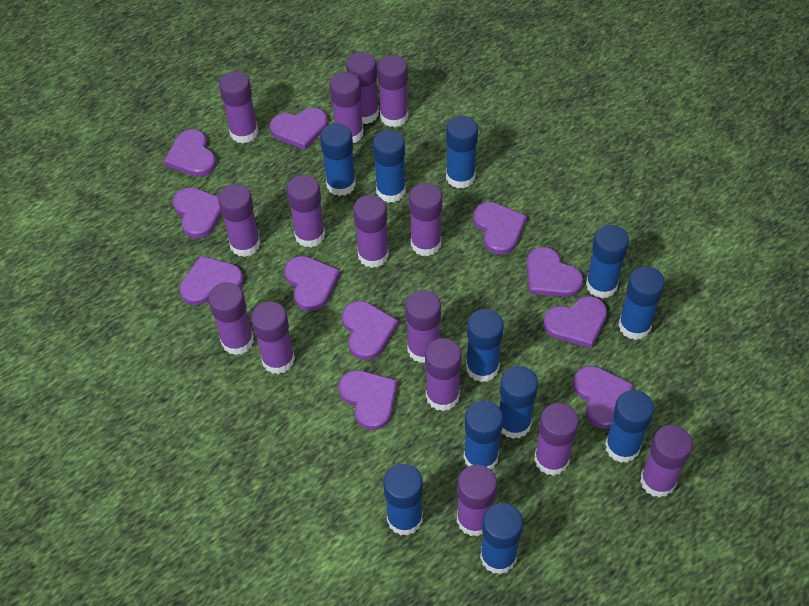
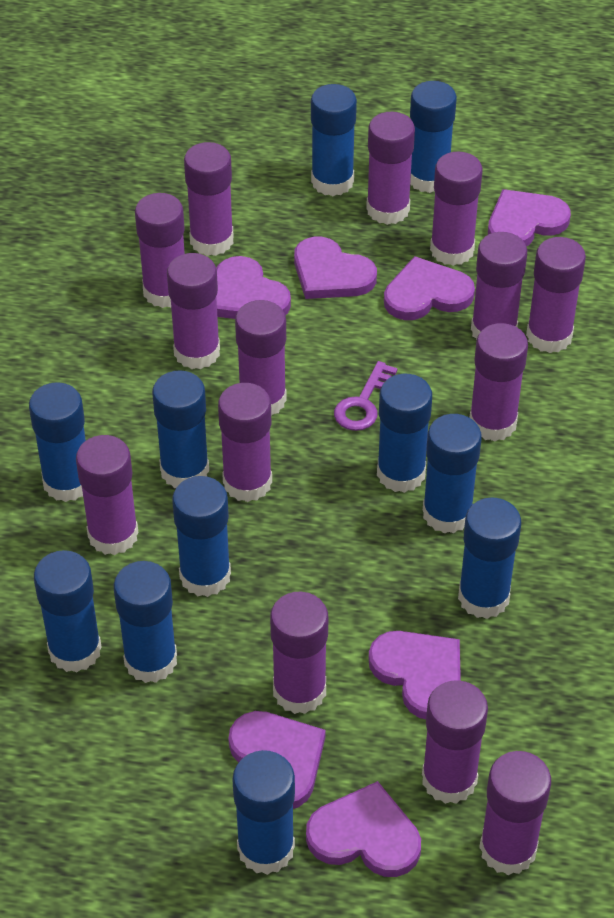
purple glue stick: [208,282,254,355] [218,184,261,257] [219,71,258,144] [251,301,295,374] [287,175,325,248] [329,72,364,143] [346,52,379,124] [353,195,389,268] [377,55,408,127] [405,290,441,363] [409,183,442,256] [425,338,462,411] [457,464,497,537] [534,403,579,476] [640,425,693,498] = 15 -> [76,435,139,555] [135,193,185,308] [167,253,220,369] [184,142,234,256] [218,383,272,502] [235,300,287,416] [270,591,328,714] [366,112,415,225] [422,680,488,804] [430,152,483,266] [470,323,528,442] [471,232,527,340] [479,751,551,875] [526,237,586,353] = 14
purple heart: [164,129,217,177] [173,187,221,239] [180,256,244,305] [270,108,328,150] [284,256,340,311] [339,370,398,430] [342,301,399,360] [473,202,527,255] [527,247,584,297] [543,296,607,348] [573,366,634,429] = 11 -> [216,256,291,319] [228,711,326,809] [294,236,377,299] [306,781,421,877] [368,631,461,719] [384,256,475,320] [488,189,571,247] = 7
purple key: none = 0 -> [334,361,398,431] = 1

